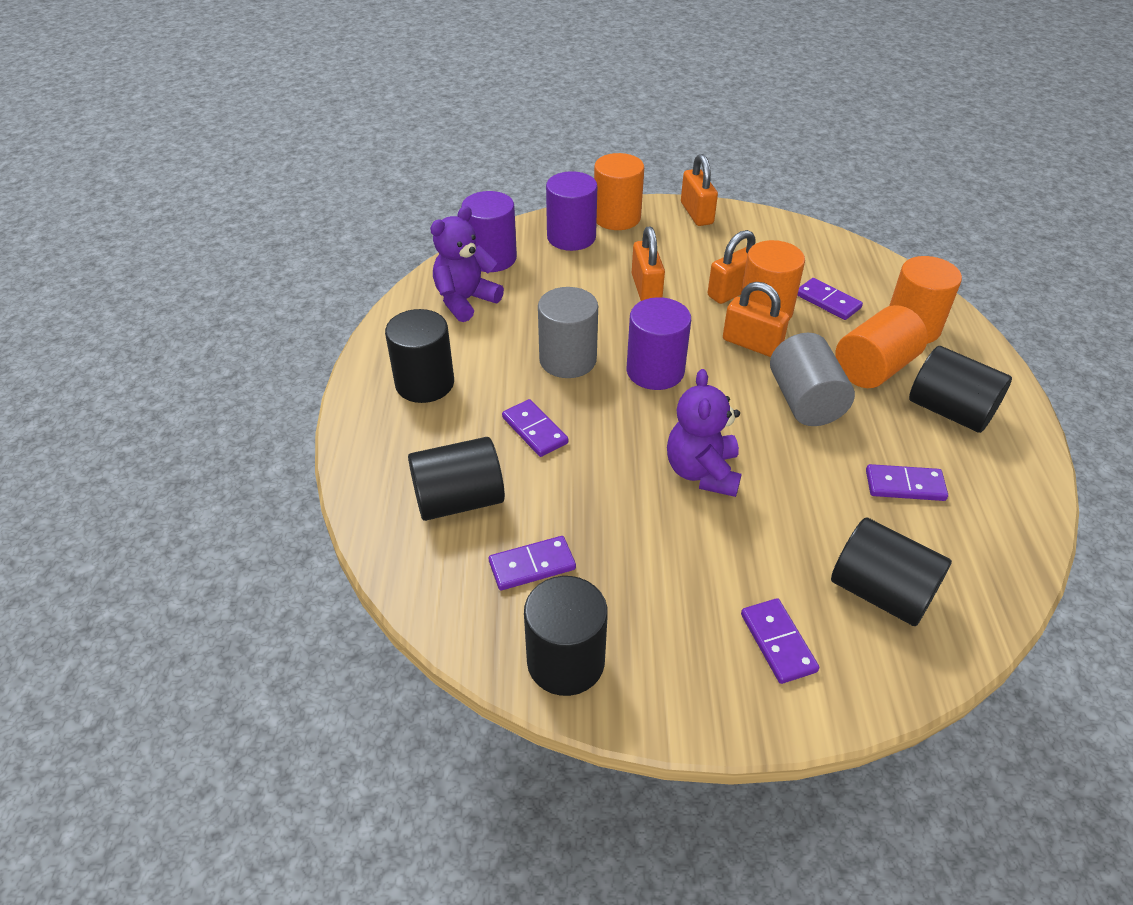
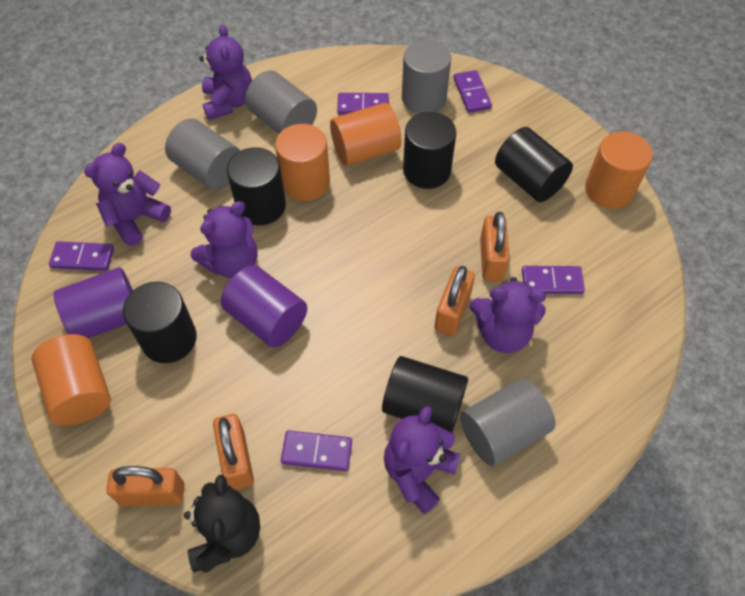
black teddy bear: none = 0 -> [184,475,260,573] = 1
grey cylinder: [538,287,598,378] [770,333,855,426] = 2 -> [165,119,240,190] [245,70,317,134] [402,40,451,114] [460,378,556,466] = 4
purple cylinder: [461,191,517,272] [546,171,597,251] [627,297,691,390] = 3 -> [54,267,133,339] [221,265,307,347] = 2
purple teddy bear: [430,206,504,322] [667,369,742,497] = 2 -> [84,143,171,246] [191,201,257,278] [199,25,252,120] [384,406,460,514] [470,277,546,353] = 5

